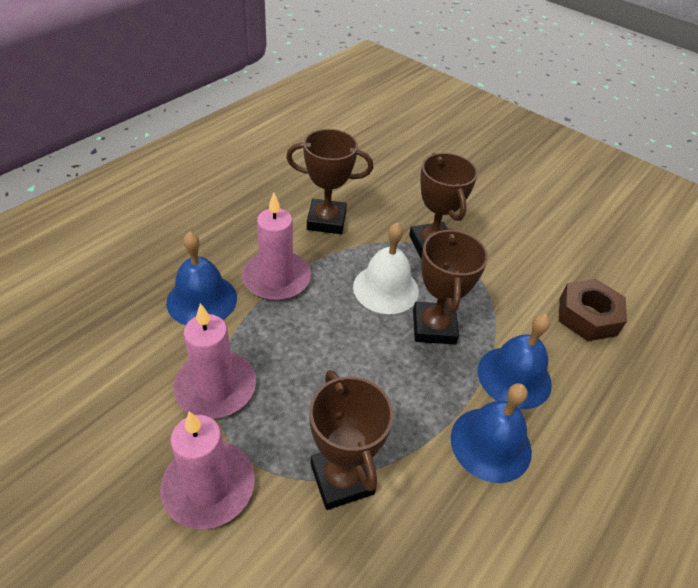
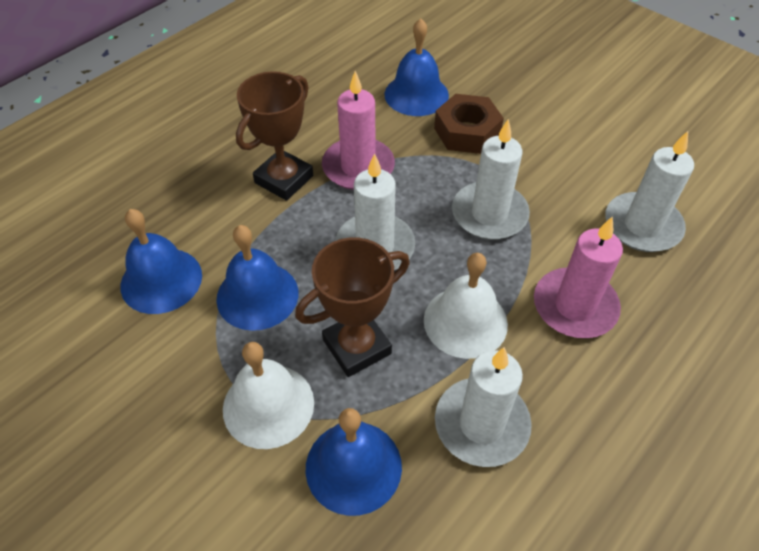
blue bell: [166,231,237,325] [451,383,532,483] [478,314,552,409] = 3 -> [121,209,202,314] [216,225,298,331] [306,408,402,516] [385,18,449,116] = 4
brown trophy: [286,129,373,234] [309,370,394,510] [409,153,478,259] [413,228,488,344] = 4 -> [236,71,313,201] [295,237,410,377] = 2
pink candle: [160,411,255,529] [173,303,256,419] [242,192,311,301] = 3 -> [322,71,395,190] [534,217,623,338] = 2
white bell: [353,222,419,314] = 1 -> [223,342,314,449] [424,253,508,359] = 2
white candle: none = 0 -> [335,153,415,270] [435,347,532,467] [452,119,530,240] [605,131,694,252] = 4

